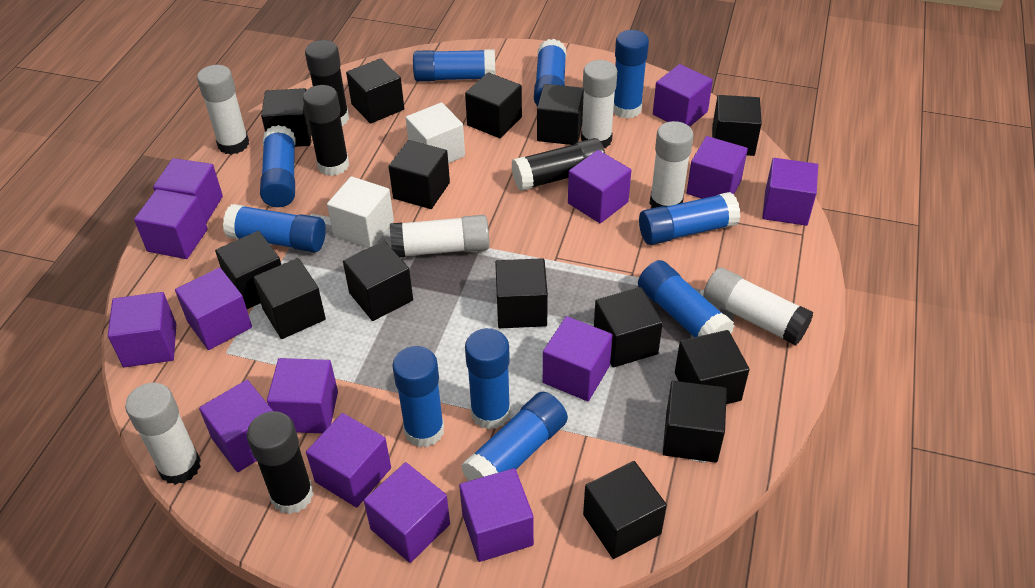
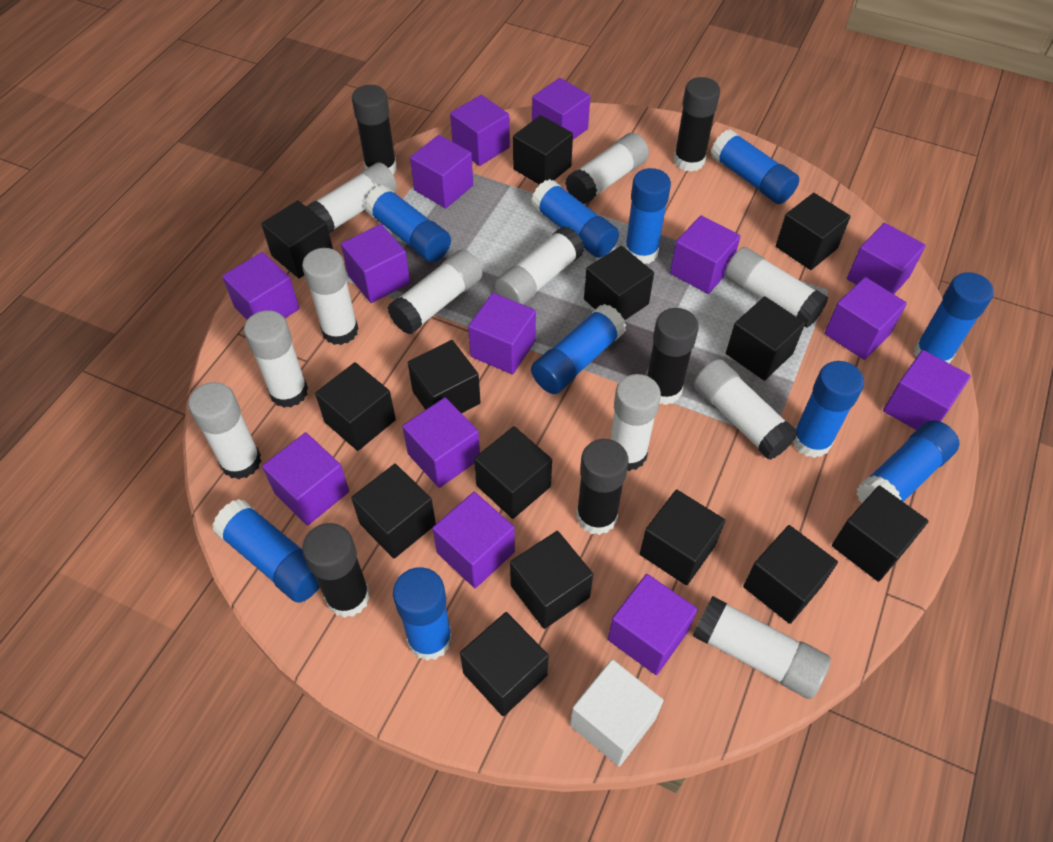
black glue stick: [247,411,313,514] [303,85,349,176] [305,40,349,126] [511,138,605,191] = 4 -> [302,523,370,618] [352,85,397,174] [576,439,629,535] [647,308,699,405] [673,77,720,172] = 5
white cube: [327,176,394,248] [406,102,465,163] = 2 -> [570,659,664,766] = 1
white glue stick: [125,382,201,485] [197,65,249,155] [390,215,490,258] [581,60,617,148] [650,121,693,208] [703,267,813,345] = 6 -> [188,382,262,479] [244,310,308,408] [302,248,359,345] [306,162,397,233] [387,250,483,334] [494,226,584,305] [565,133,649,204] [610,374,661,471] [693,596,831,699] [694,359,798,460] [725,247,828,328] = 11

